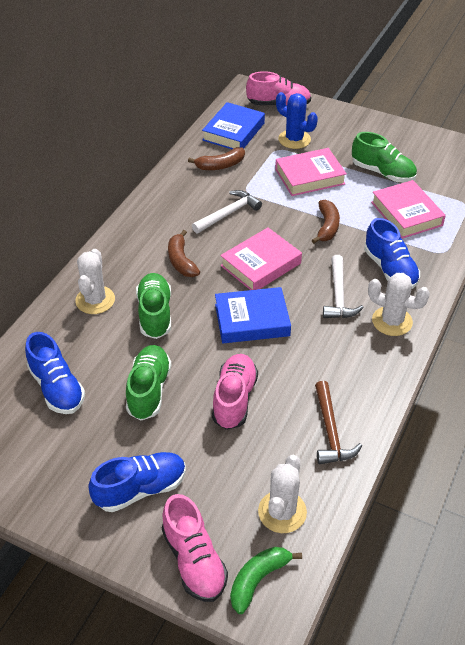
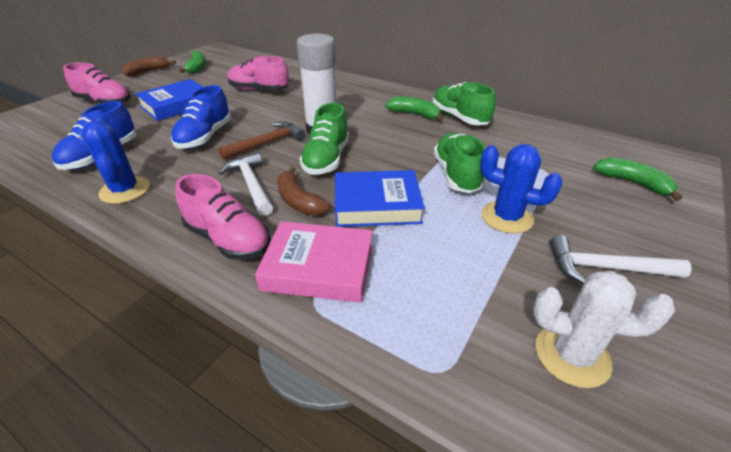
blue cactus: [276,92,318,149] = 1 -> [81,117,150,204] [480,144,563,234] = 2
blue shoe: [25,332,85,414] [88,452,186,512] [364,218,420,289] = 3 -> [52,101,136,170] [171,85,231,149] = 2
brown banana: [168,230,200,277] [188,147,245,170] [312,200,340,244] = 3 -> [122,56,176,77] [277,167,330,216] = 2
green banana: [230,547,302,614] = 1 -> [179,50,206,73] [385,97,443,121] [594,157,682,201] = 3
pink book: [220,228,302,290] [275,148,347,196] [371,180,446,239] = 3 -> [255,221,373,303] = 1
white cactus: [75,249,115,314] [258,455,307,533] [368,273,430,336] = 3 -> [533,270,675,388] = 1
white glue stick: none = 0 -> [297,34,336,136] = 1

